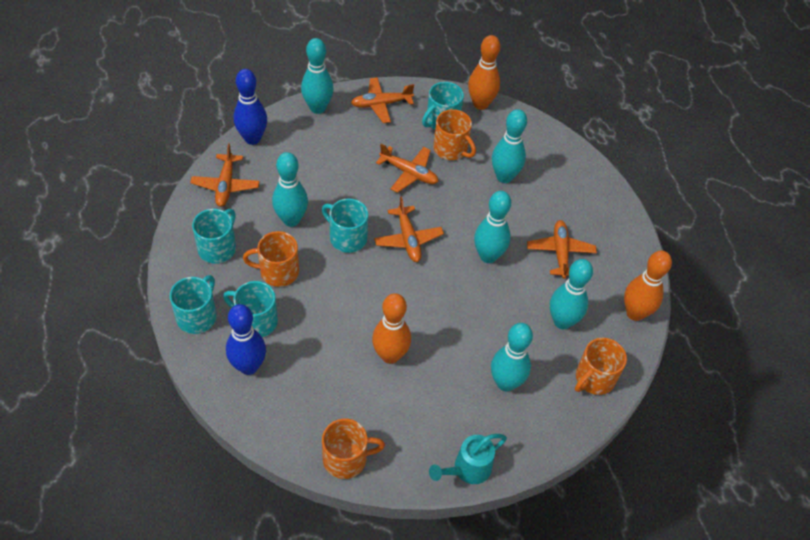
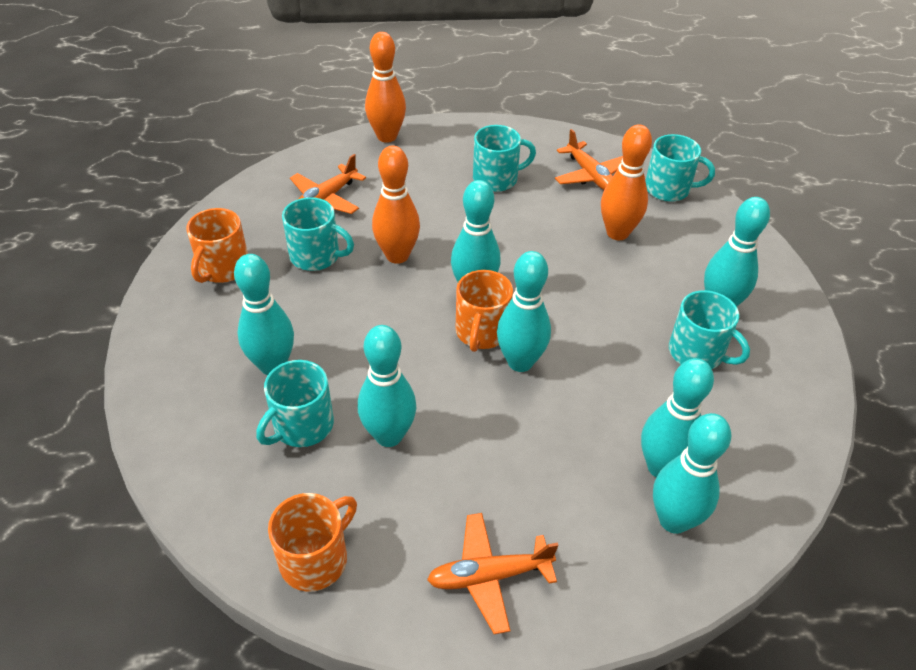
blue bowling pin: [226,304,266,375] [234,69,267,145] = 2 -> none = 0
orange mug: [243,231,299,287] [322,419,385,479] [433,109,476,160] [575,338,627,395] = 4 -> [187,208,248,283] [268,493,357,592] [456,270,513,352] = 3
orange plane: [190,144,260,207] [351,77,414,123] [374,197,444,262] [376,143,438,193] [527,220,597,279] = 5 -> [290,154,366,214] [427,513,559,634] [555,129,623,190] = 3
turquoise bowling pin: [272,152,308,227] [301,38,334,114] [474,191,511,263] [491,323,533,391] [492,109,527,183] [550,259,593,329] = 6 -> [234,254,294,375] [358,325,416,447] [451,180,501,282] [497,251,551,372] [641,358,714,478] [653,413,731,534] [704,197,770,306] = 7
turquoise watering can: [429,434,507,484] = 1 -> none = 0

